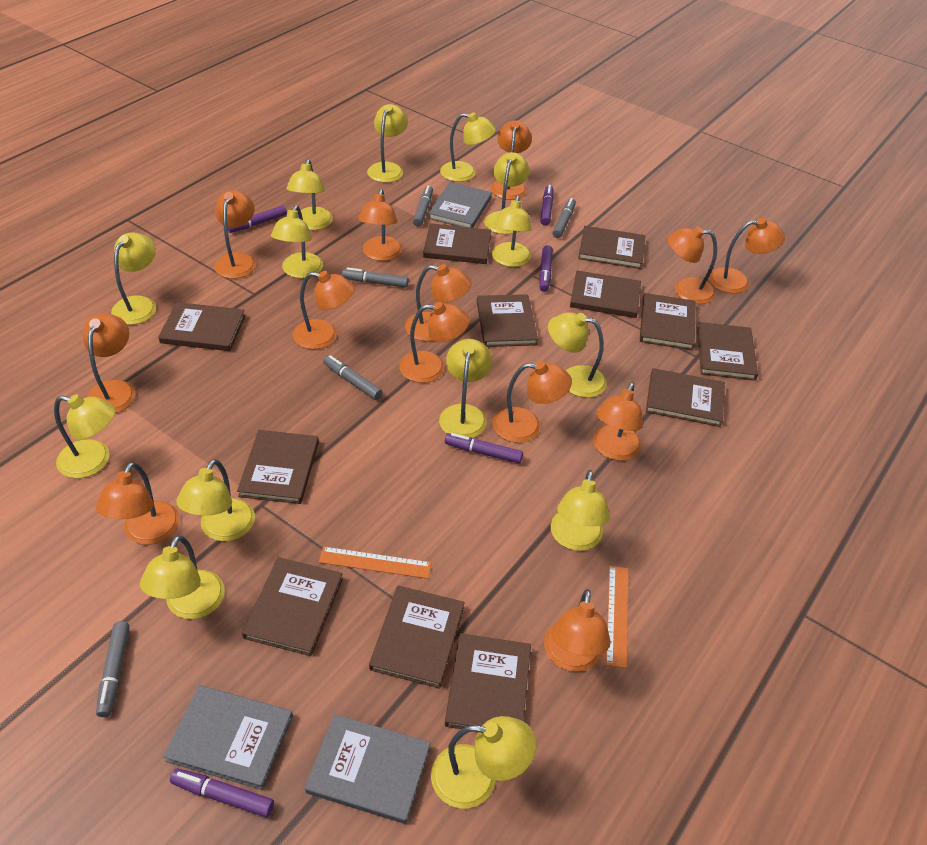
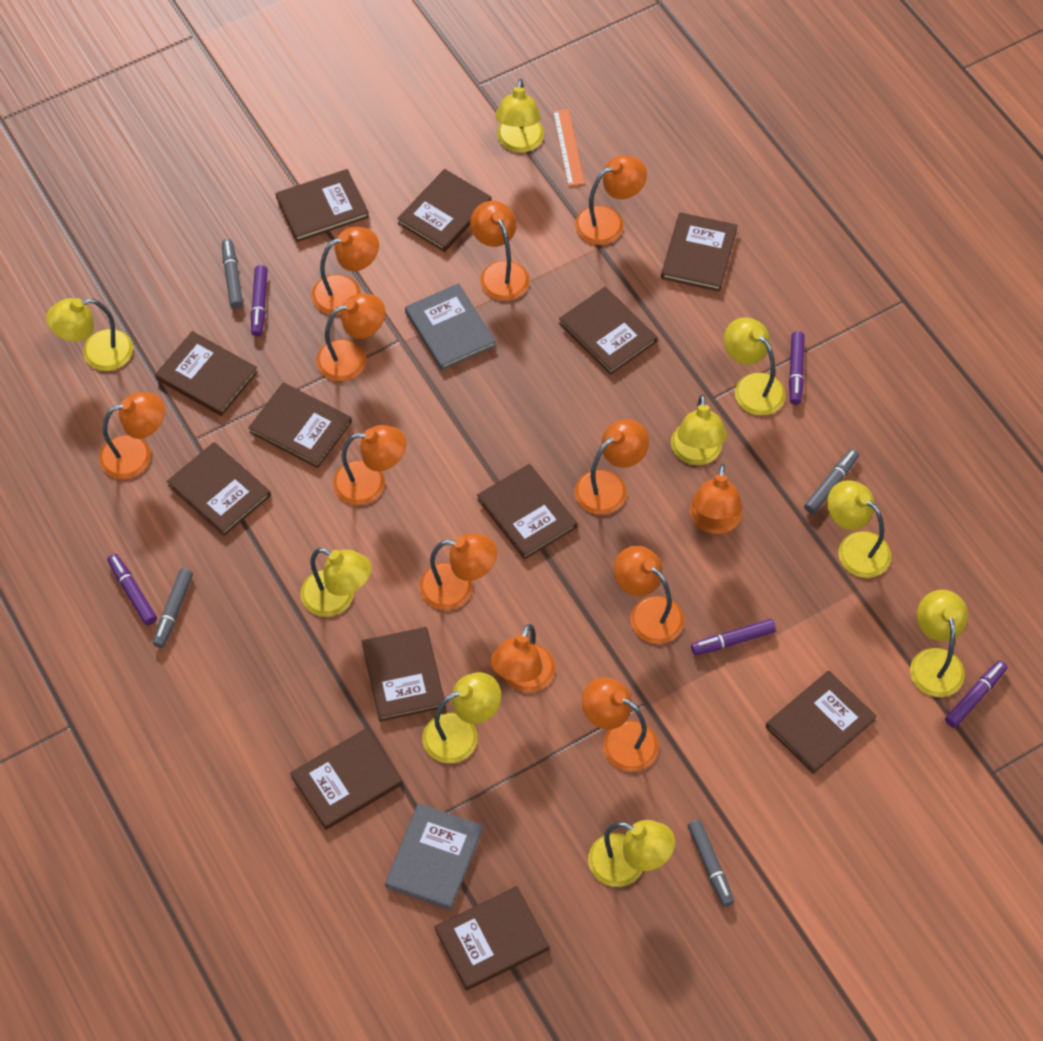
grey book: [163,685,293,790] [305,714,430,824] [428,182,492,228] = 3 -> [385,803,483,910] [405,283,496,370] = 2
grey marker: [96,621,130,717] [323,355,382,400] [342,267,409,288] [413,185,433,227] [552,198,576,238] = 5 -> [153,568,193,648] [222,239,243,309] [688,820,734,907] [804,449,859,514] = 4
orange lamp: [83,314,135,413] [96,462,180,545] [214,190,256,279] [293,271,355,349] [358,189,402,261] [399,302,469,383] [405,264,472,341] [491,120,532,200] [493,361,572,443] [544,589,611,672] [593,382,643,461] [668,226,717,304] [709,218,785,294] = 13 -> [99,392,165,479] [312,227,379,315] [316,294,385,381] [333,425,407,505] [419,533,497,610] [470,201,529,301] [491,624,555,692] [575,155,647,245] [575,419,649,515] [582,677,659,772] [614,546,684,644] [690,464,743,534] = 12
orange ruler: [319,547,431,579] [606,566,628,668] = 2 -> [553,109,585,186] = 1
yellow lamp: [54,394,116,478] [111,232,156,325] [140,535,225,619] [176,459,255,541] [271,205,323,278] [286,159,333,230] [367,104,408,183] [431,716,536,809] [439,339,492,438] [440,112,496,182] [484,152,530,234] [492,196,532,267] [548,312,607,398] [551,470,610,551] = 14 -> [46,298,133,371] [300,548,372,617] [422,672,501,763] [495,79,544,153] [588,820,675,887] [671,394,727,465] [724,318,786,416] [827,480,891,578] [910,590,968,697] = 9

